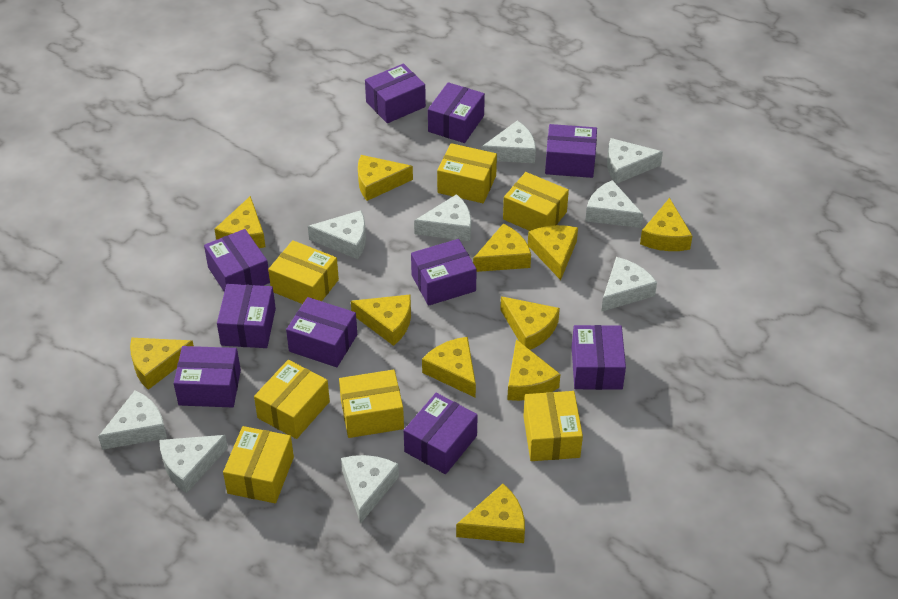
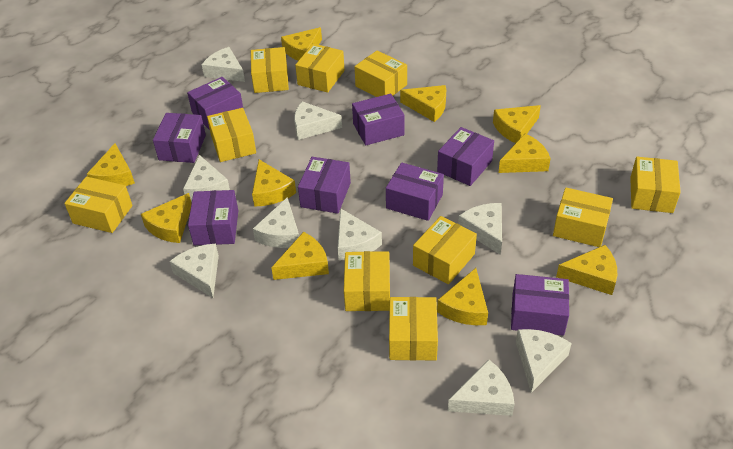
purple box: [174,346,241,408] [204,229,270,292] [217,284,276,348] [286,297,357,367] [365,64,426,123] [403,393,478,474] [411,239,477,306] [428,82,485,143] [545,124,597,178] [572,325,626,390] = 10 -> [153,113,206,163] [187,77,243,130] [188,190,238,245] [298,157,351,214] [352,94,405,145] [386,162,444,221] [437,127,494,186] [511,274,569,336] = 8
yellow box: [223,426,294,503] [254,360,330,439] [268,240,339,304] [339,370,404,438] [437,143,497,203] [503,172,569,231] [523,391,583,461] = 7 -> [64,177,132,233] [207,108,256,162] [251,47,289,93] [295,44,345,93] [344,251,390,311] [354,50,407,97] [389,297,438,361] [413,216,477,284] [553,188,613,247] [630,157,681,213] = 10
yellow cheese: [130,338,194,390] [214,196,266,248] [351,295,411,346] [358,155,413,201] [422,337,476,398] [456,484,525,543] [473,224,531,272] [500,296,560,350] [507,339,560,401] [528,225,578,280] [640,198,692,251] = 11 -> [87,143,135,186] [141,193,192,243] [252,159,296,207] [271,232,329,280] [281,27,322,61] [400,85,446,122] [437,268,488,325] [493,105,541,143] [498,133,551,173] [556,245,617,295] = 10

